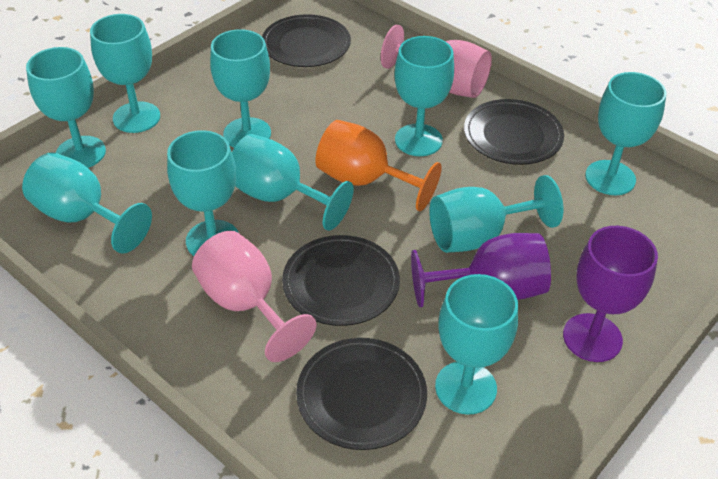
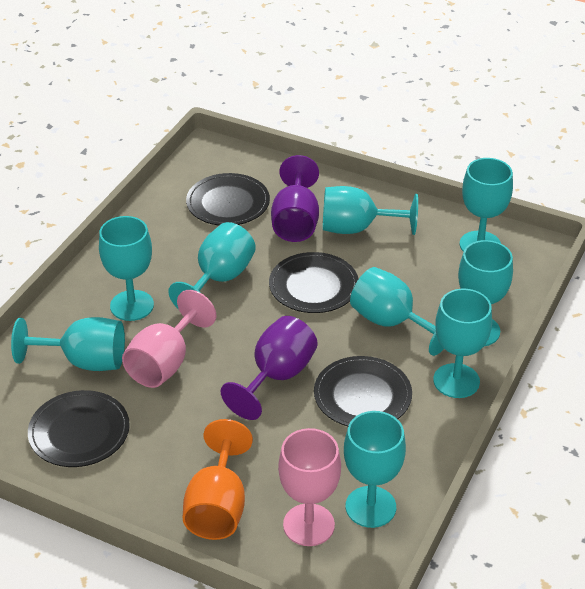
turquoise goblet: [22,152,152,254] [26,47,106,168] [90,14,160,133] [167,130,239,256] [210,29,271,148] [232,134,354,231] [394,36,454,156] [429,175,563,253] [435,274,518,415] [585,72,667,195] = 10 -> [11,317,125,371] [99,216,154,321] [168,222,256,308] [323,186,418,235] [344,411,406,528] [350,267,444,356] [433,289,492,398] [458,240,513,346] [459,158,513,252] = 9

